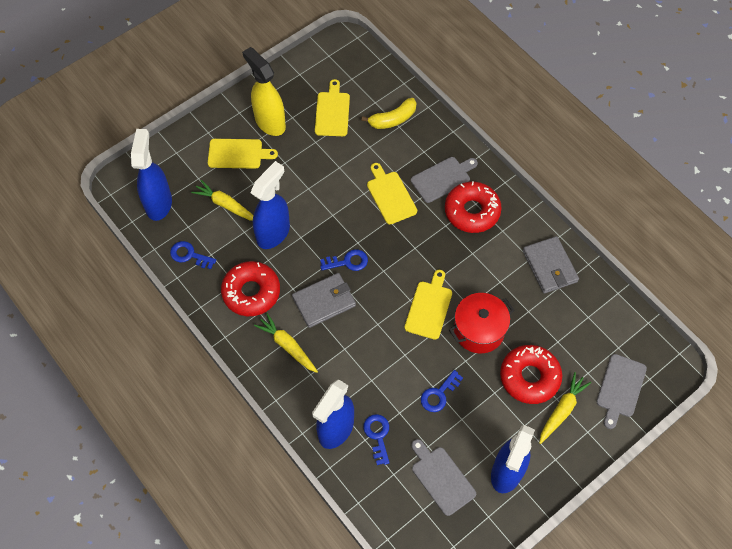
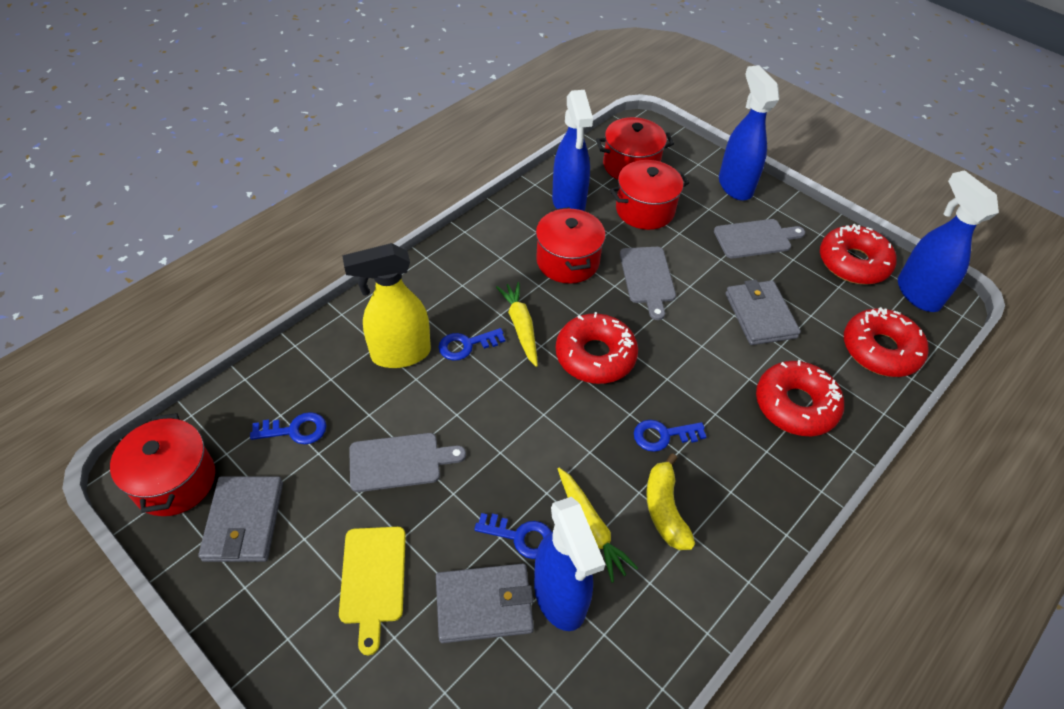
grey wallet: [292,273,356,328] [522,236,579,294] = 2 -> [198,476,283,562] [436,564,534,643] [726,280,801,345] = 3
red donut: [221,261,280,316] [445,181,502,233] [500,345,563,404] = 3 -> [556,312,638,384] [756,360,844,436] [820,224,896,285] [844,307,929,377] = 4
red pot: [449,293,514,353] = 1 -> [110,413,215,516] [536,207,605,284] [596,117,674,180] [610,160,689,230] = 4
yellow carrot: [191,180,253,221] [254,313,318,373] [539,372,591,444] = 3 -> [496,282,538,367] [558,468,638,583] = 2
yellow cutting board: [208,139,278,169] [315,79,350,136] [367,163,417,224] [405,270,452,340] = 4 -> [339,527,406,655] = 1

